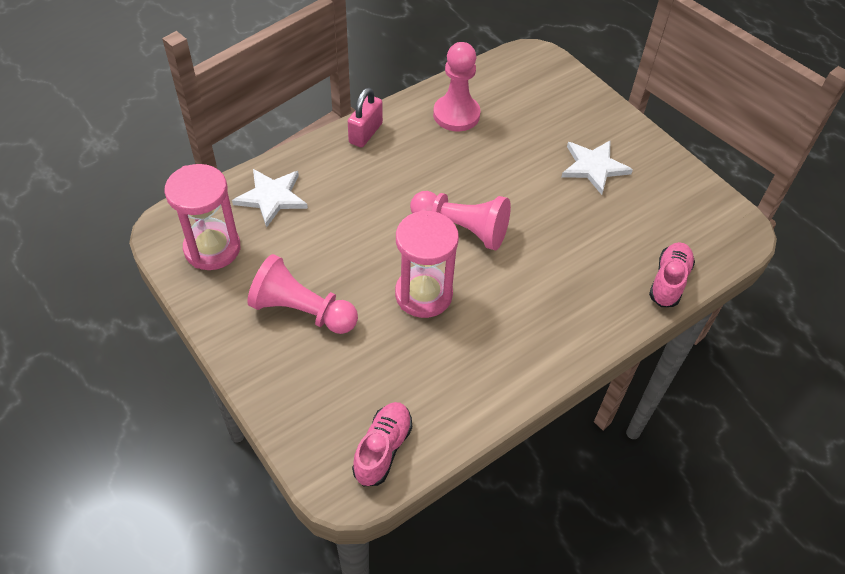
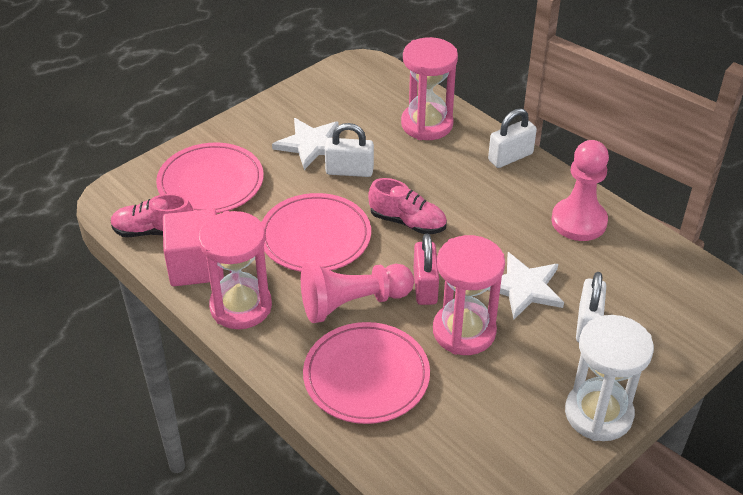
pink cube: none = 0 -> [163,209,224,286] = 1
pink hourglass: [165,164,240,270] [395,210,459,318] = 2 -> [199,211,272,329] [401,37,458,140] [433,235,505,355] = 3
pink pawn: [247,254,358,334] [410,191,511,250] [433,42,480,131] = 3 -> [301,262,414,323] [551,140,609,241] = 2
pink plate: none = 0 -> [156,142,264,213] [261,193,371,272] [303,322,430,424] = 3
white hourglass: none = 0 -> [565,315,654,441] = 1
white padlock: none = 0 -> [325,123,374,177] [488,108,537,168] [576,272,606,342] = 3

